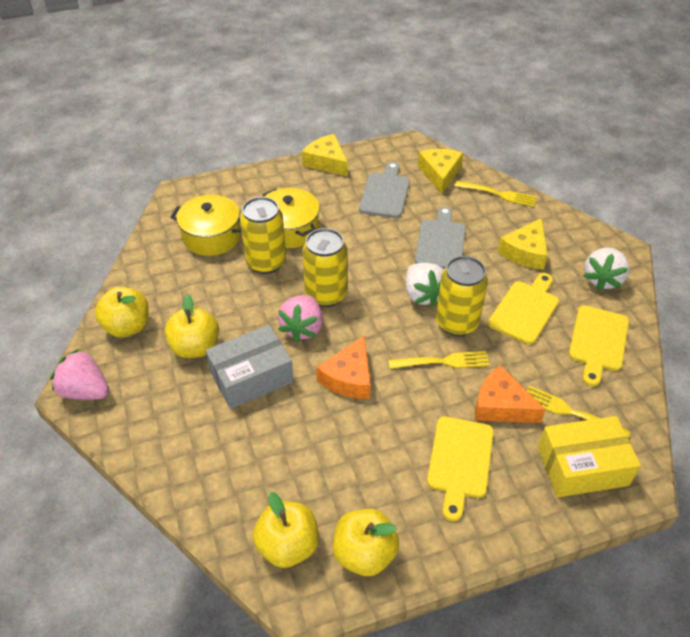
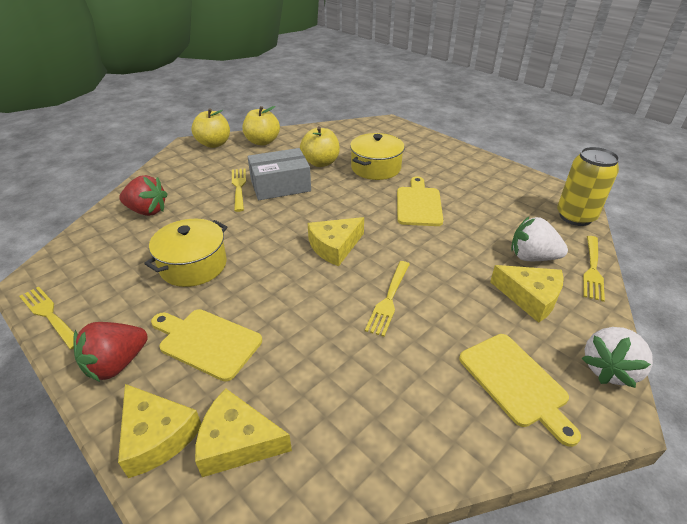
grey cutting board: [359,162,410,218] [415,207,466,269] = 2 -> none = 0
orange cheese: [316,335,371,399] [475,365,546,423] = 2 -> none = 0
pink strawberry: [51,349,109,400] [278,295,323,342] = 2 -> none = 0
red strawberry: none = 0 -> [73,322,148,382] [119,175,168,216] = 2
yellow apple: [95,287,149,337] [165,294,219,358] [253,492,319,568] [333,509,399,576] = 4 -> [191,108,230,148] [243,106,280,146] [300,127,340,167] = 3
yellow box: [537,416,641,497] = 1 -> none = 0
yellow can: [240,197,286,274] [302,228,347,307] [436,256,488,336] = 3 -> [557,147,620,226] = 1
yellow cheese: [302,134,348,177] [418,149,463,194] [498,218,548,270] = 3 -> [118,384,201,478] [195,388,292,477] [308,217,364,266] [490,265,564,323] = 4
yellow fork: [388,351,490,369] [454,181,537,207] [527,386,631,437] = 3 -> [19,286,74,350] [232,168,246,212] [365,261,410,337] [583,236,605,302] = 4

